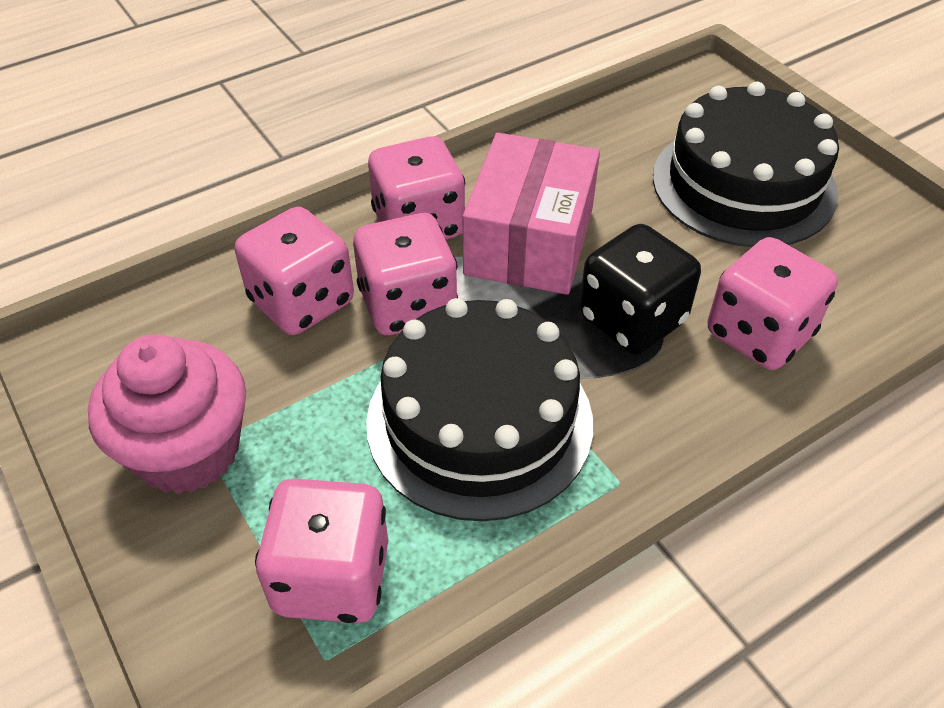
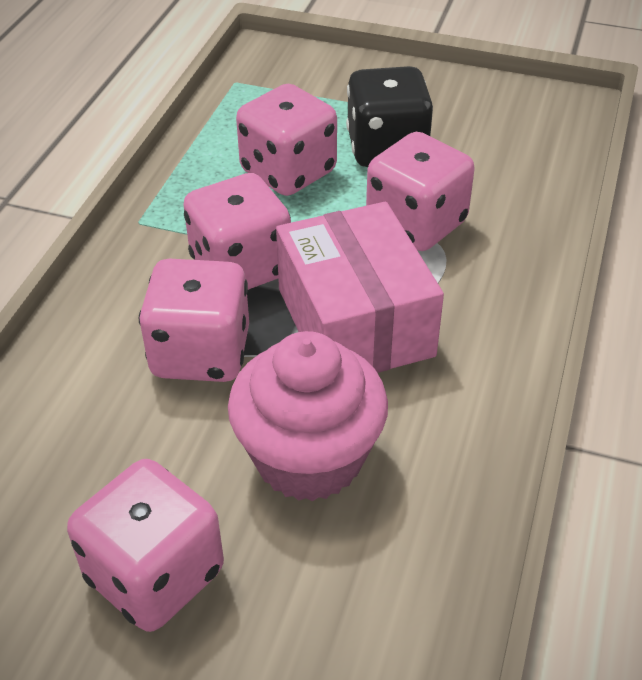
black cake: [366,298,593,521] [653,81,839,247] = 2 -> none = 0

